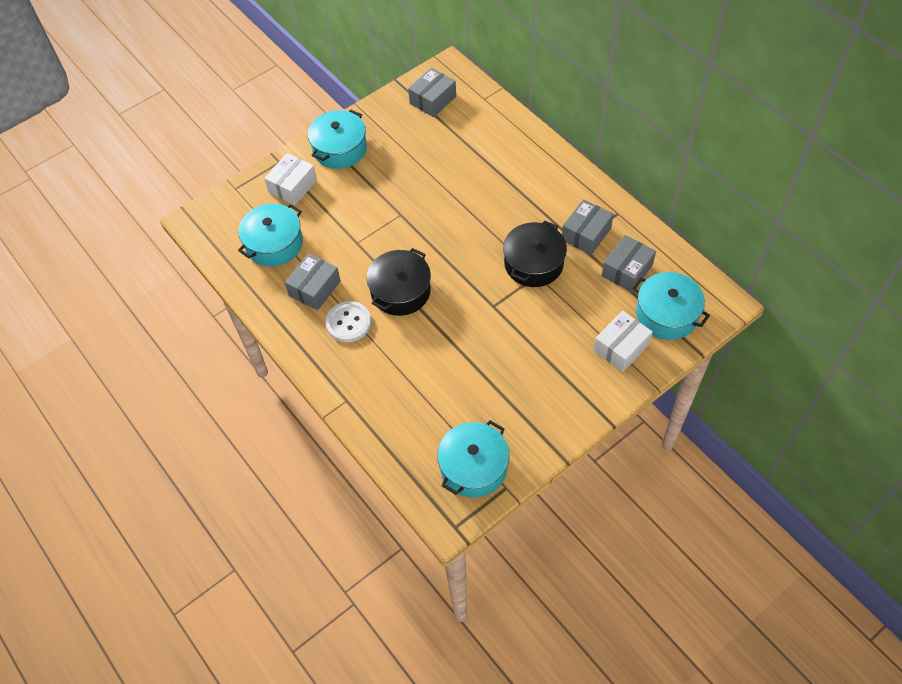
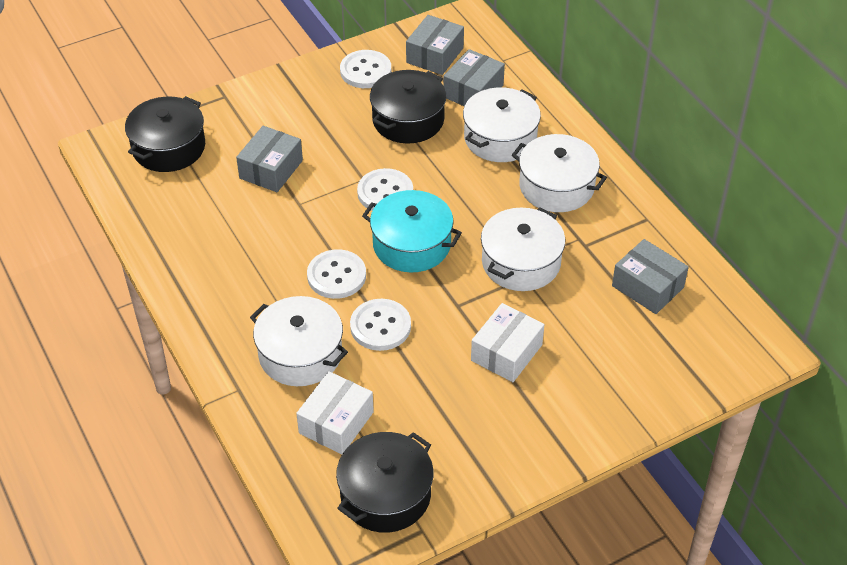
black pot: [366,248,431,316] [503,220,567,287] = 2 -> [125,96,205,172] [336,432,433,533] [370,70,447,143] = 3
turquoise pot: [238,204,303,267] [308,109,367,169] [437,420,510,498] [632,272,710,340] = 4 -> [362,190,462,273] = 1
white button: [326,301,371,342] = 1 -> [307,249,366,299] [340,50,391,88] [350,299,411,351] [357,168,413,211] = 4
white pot: none = 0 -> [250,296,348,386] [463,87,541,162] [481,207,565,291] [512,134,607,212] = 4

